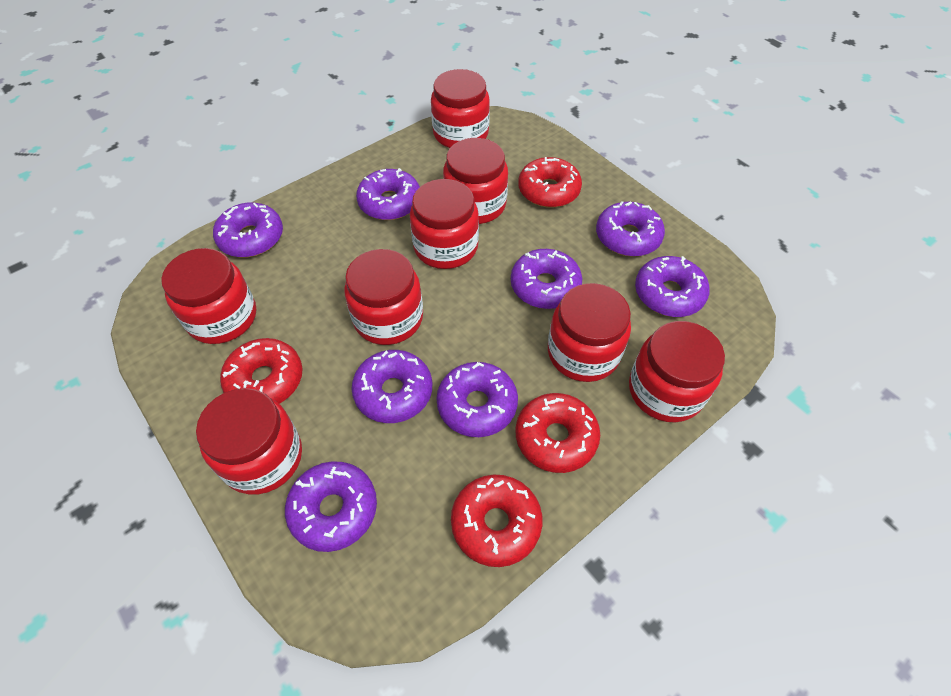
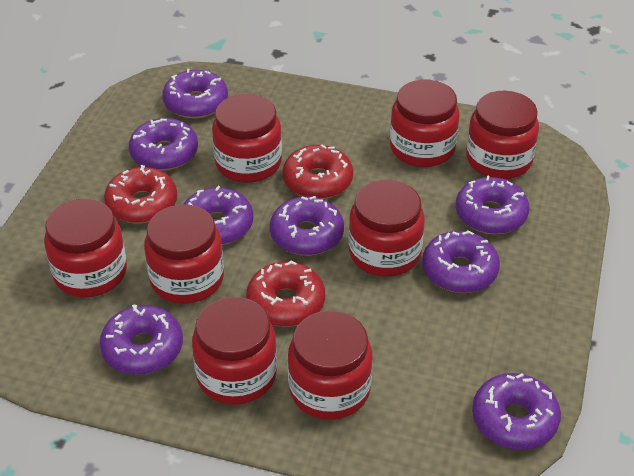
red donut: [220,338,303,404] [451,475,542,567] [516,393,600,473] [518,157,582,208] = 4 -> [104,165,177,223] [246,261,325,327] [283,144,353,199] = 3

